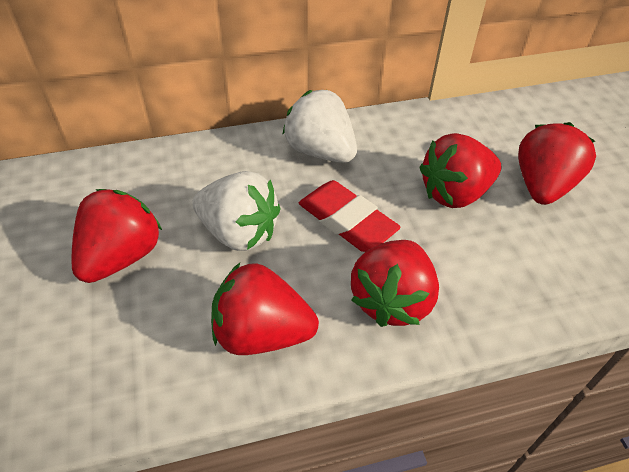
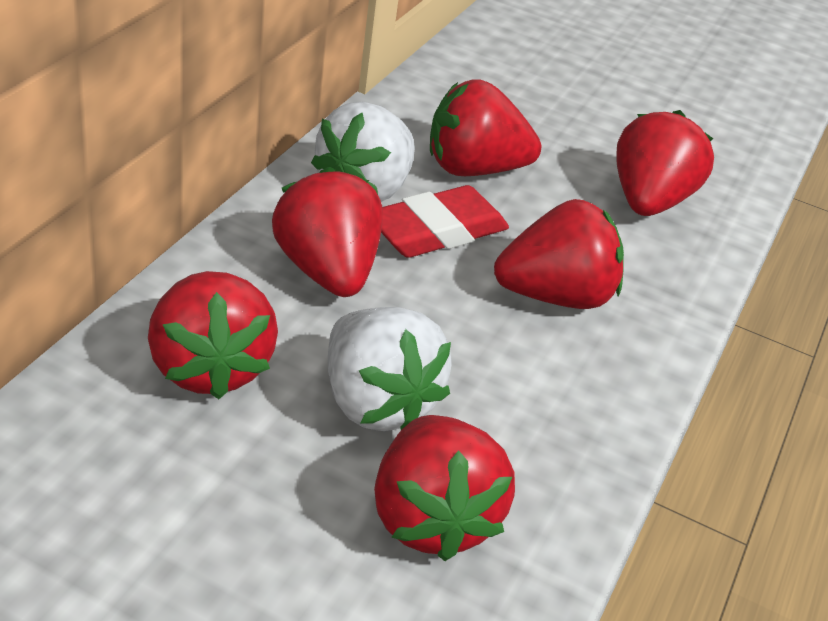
red strawberry: [71,189,162,283] [211,263,319,355] [351,240,439,327] [419,133,501,208] [518,122,596,205] = 5 -> [148,271,278,399] [272,167,383,297] [374,415,515,561] [430,79,541,176] [494,199,624,309] [616,110,714,216] = 6

